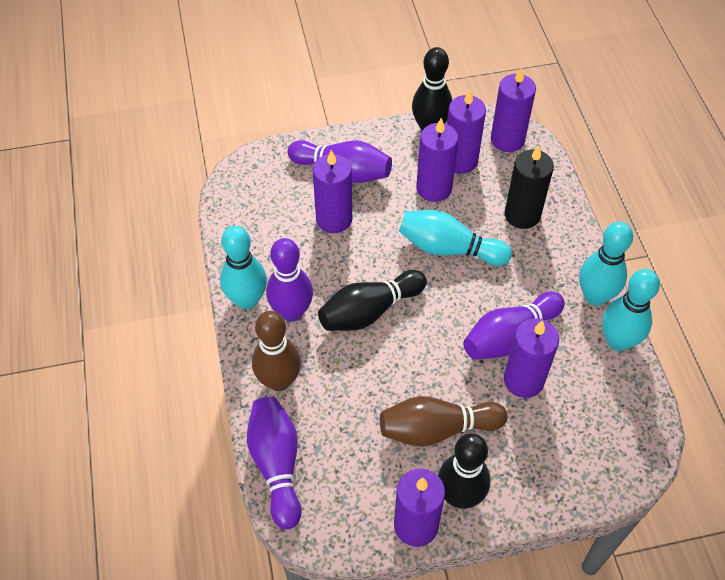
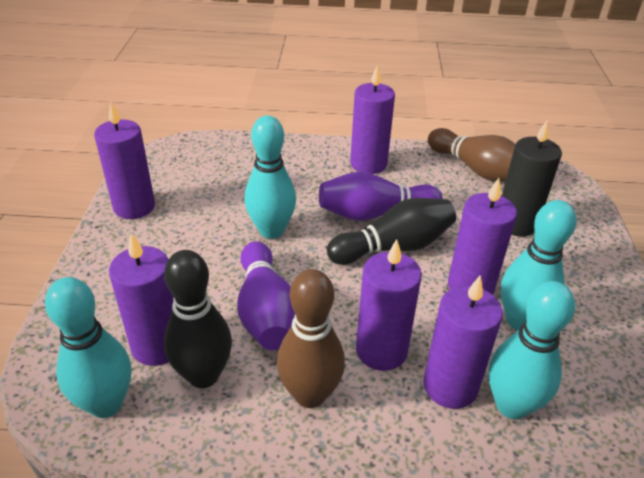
black bowling pin: [318,270,427,331] [412,47,452,131] [438,433,490,509] = 3 -> [164,250,232,388] [327,198,456,265] = 2
purple bowling pin: [247,397,301,529] [266,238,313,322] [288,140,392,183] [463,292,565,360] = 4 -> [237,241,295,350] [319,172,442,221] = 2

